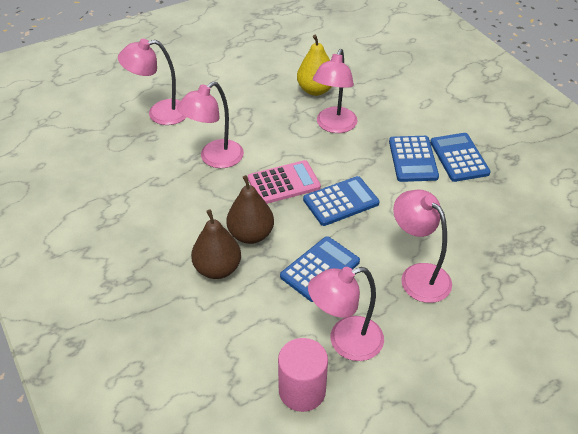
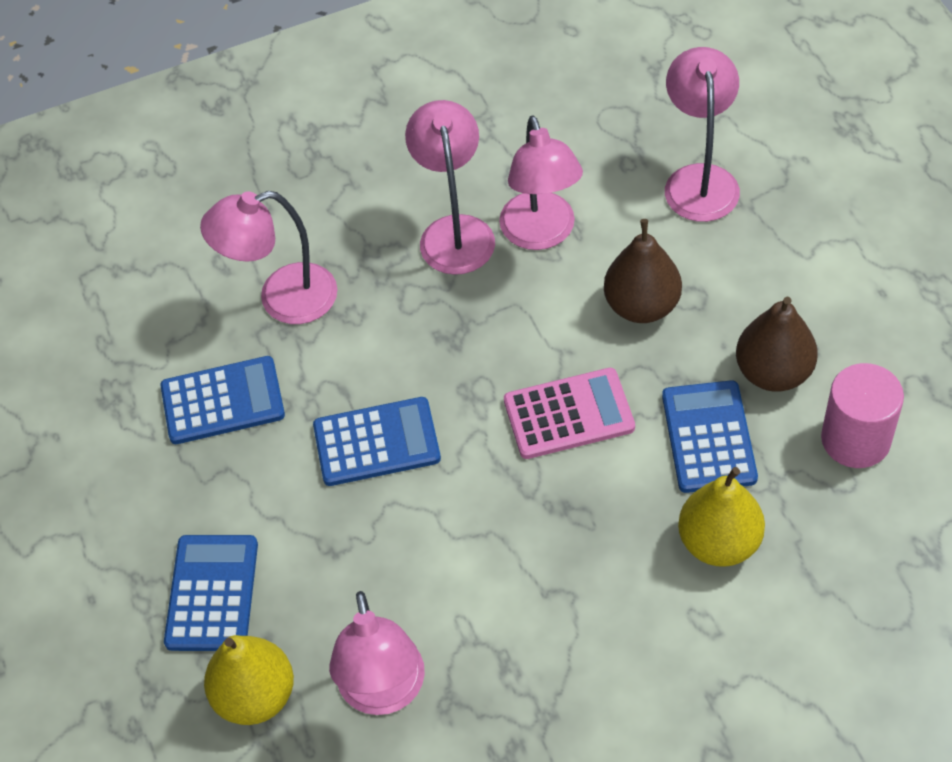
yellow pear: [297,35,332,96] = 1 -> [204,635,294,725] [678,467,765,567] = 2

